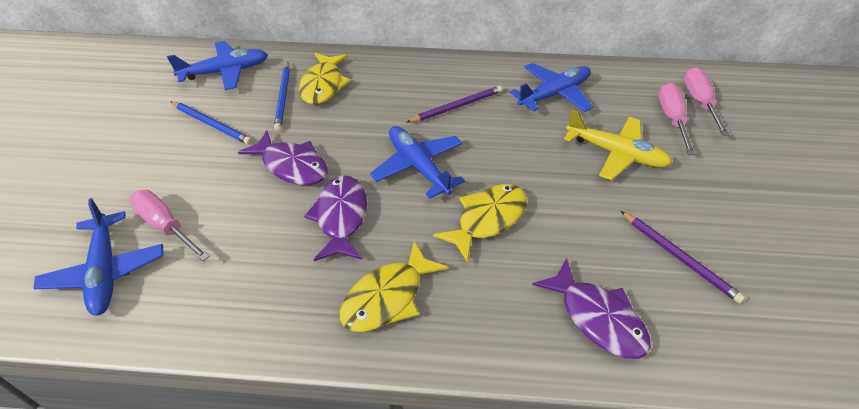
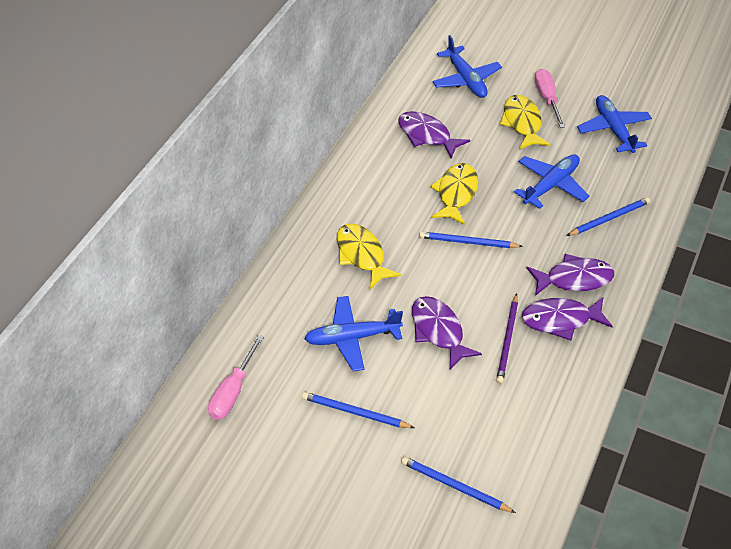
blue pencil: [170,101,252,145] [274,62,290,131] = 2 -> [302,392,414,428] [401,457,516,513] [419,232,523,248] [566,197,651,236] = 4
pink screwdriver: [129,190,210,261] [658,83,696,155] [684,67,730,135] = 3 -> [208,335,264,420] [534,69,565,128] = 2
purple fish: [238,130,328,185] [304,175,367,261] [532,258,651,359] = 3 -> [398,111,470,158] [412,296,482,370] [522,297,613,340] [526,254,614,296] = 4
purple pencil: [406,86,503,123] [621,211,745,303] = 2 -> [496,293,518,384] = 1
yellow plane: [564,109,672,180] = 1 -> none = 0

